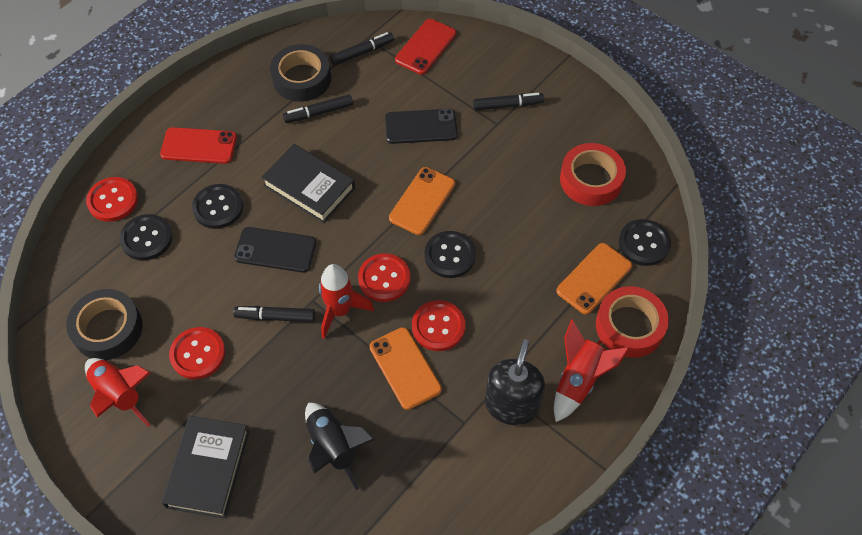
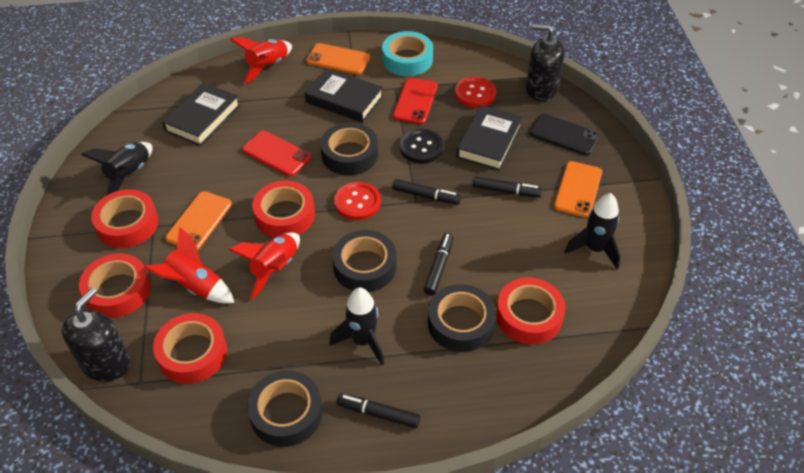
black book: [162,416,249,518] [261,144,355,223] = 2 -> [162,83,240,146] [305,68,383,123] [456,105,523,171] = 3
black button: [120,214,173,261] [192,184,243,229] [425,231,476,278] [618,219,671,266] = 4 -> [400,129,444,163] = 1
black phone: [234,227,316,273] [385,109,457,144] = 2 -> [530,114,600,155] = 1
black rocket: [305,403,374,490] = 1 -> [81,142,153,196] [329,287,384,365] [565,193,621,269] = 3
black soap dispenser: [485,339,545,425] = 1 -> [62,288,130,382] [526,24,565,101] = 2
black tape: [66,289,142,360] [270,44,331,102] = 2 -> [247,371,323,447] [320,123,378,175] [332,230,397,292] [428,284,496,352] = 4
red button: [86,177,138,222] [169,327,225,379] [358,254,410,302] [412,300,465,351] = 4 -> [334,182,381,220] [455,77,496,108] = 2
red tape: [560,143,626,206] [596,286,669,358] = 2 -> [79,253,151,318] [91,189,158,248] [153,313,227,384] [252,181,315,238] [496,278,565,345] = 5
turquoise tape: none = 0 -> [382,31,433,76] = 1

